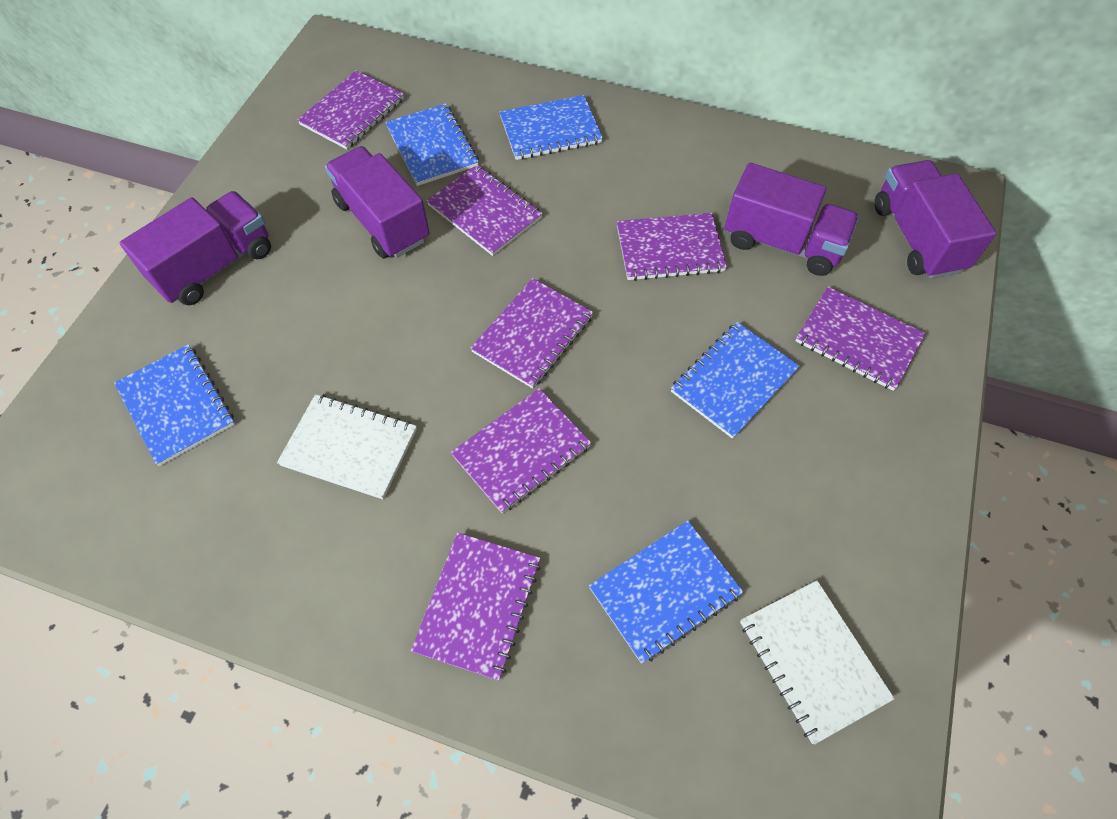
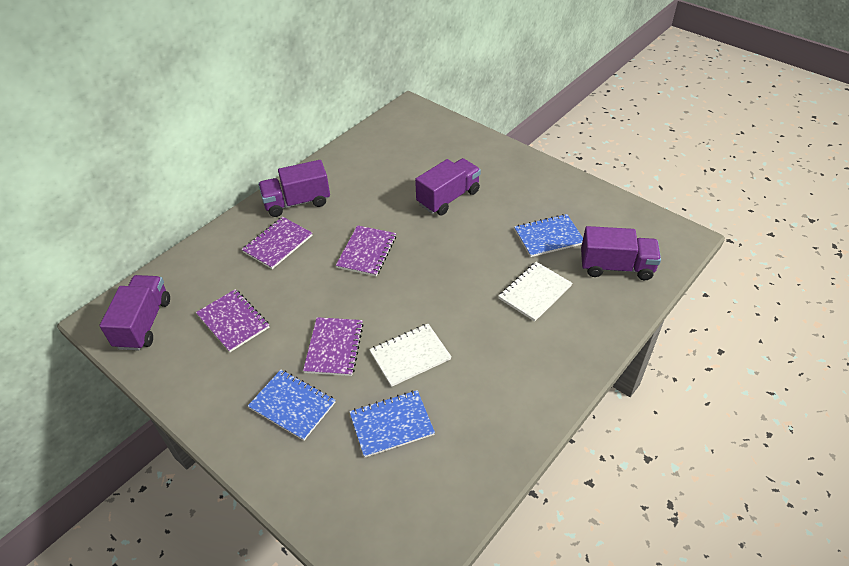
blue notebook: [114,344,235,466] [385,103,479,186] [500,95,603,160] [589,521,743,664] [671,322,800,439] = 5 -> [248,370,335,441] [349,390,435,458] [514,214,583,257] = 3
purple notebook: [297,70,404,149] [411,533,541,681] [426,165,542,256] [451,388,591,513] [470,278,593,389] [617,213,727,281] [795,286,926,391] = 7 -> [196,289,270,352] [241,217,312,269] [303,317,364,376] [336,225,396,276] = 4

